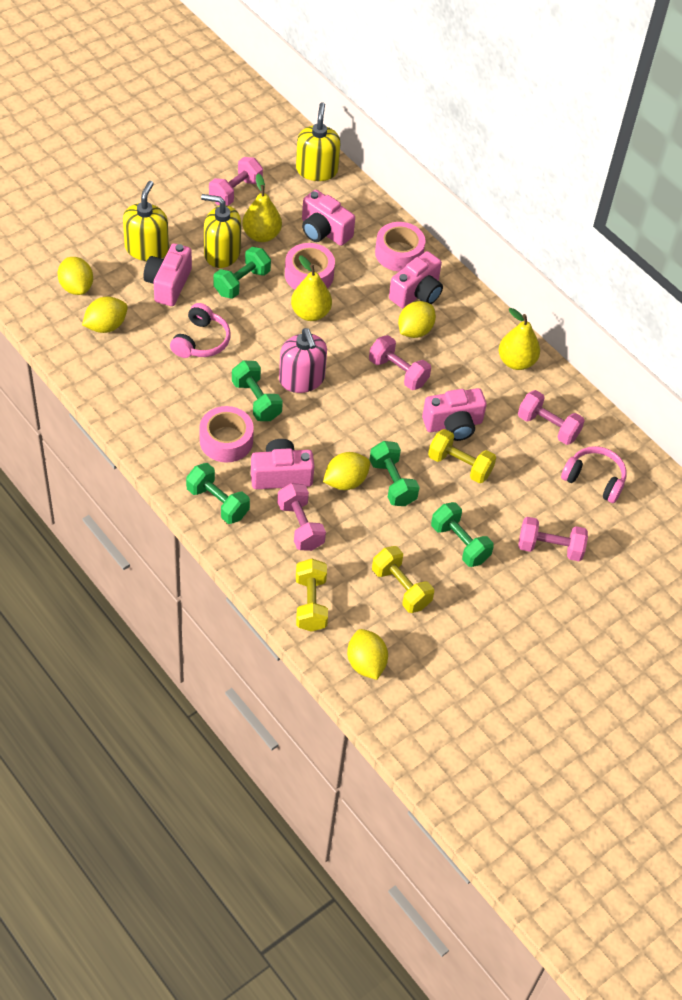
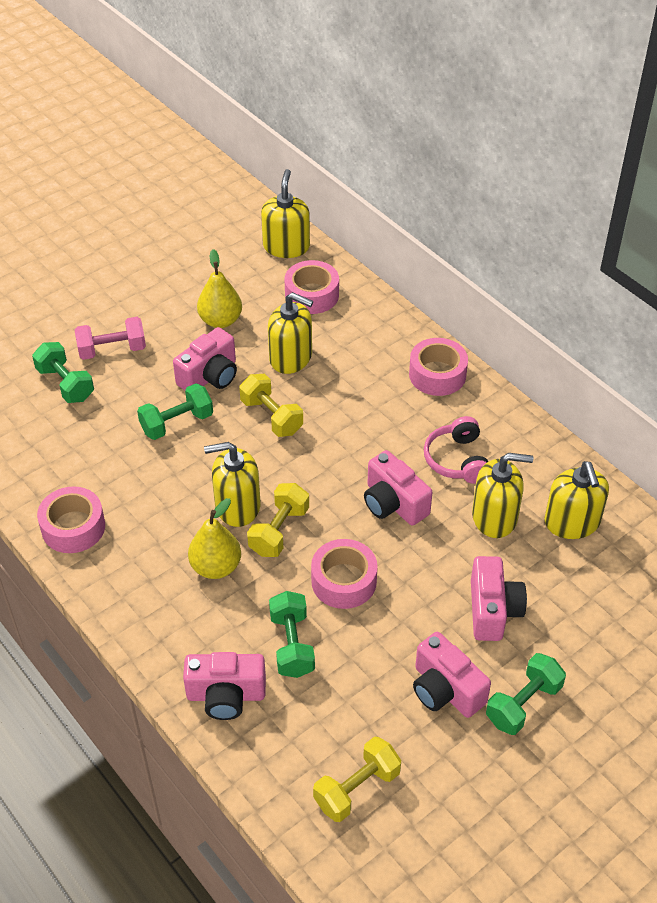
green dumbbell: [186,463,250,524] [213,247,271,299] [232,361,283,421] [369,441,420,506] [431,502,494,567] = 5 -> [32,342,94,403] [137,383,213,440] [269,591,315,678] [486,653,566,735] = 4
pink dumbbell: [209,157,263,206] [277,483,326,551] [369,335,431,390] [518,390,585,445] [518,517,588,561] = 5 -> [75,317,146,360] = 1
pink headphones: [170,303,231,358] [561,446,627,503] = 2 -> [424,416,489,484] = 1
pink soap dispenser: [279,328,327,393] = 1 -> none = 0
pink tape: [199,406,254,462] [285,243,335,289] [375,222,426,272] = 3 -> [37,486,105,553] [284,260,339,314] [311,539,378,609] [409,338,468,396] = 4
yellow lemon: [58,257,93,295] [82,297,128,333] [323,452,370,490] [347,629,388,680] [398,301,436,338] = 5 -> none = 0
yellow pear: [242,174,282,242] [291,256,332,321] [499,308,540,370] = 3 -> [188,498,241,579] [197,249,242,328] = 2
yellow soap dispenser: [123,181,169,261] [201,194,241,268] [296,102,340,181] = 3 -> [204,442,260,527] [261,169,310,258] [268,292,313,374] [472,453,533,538] [544,461,609,539] = 5

